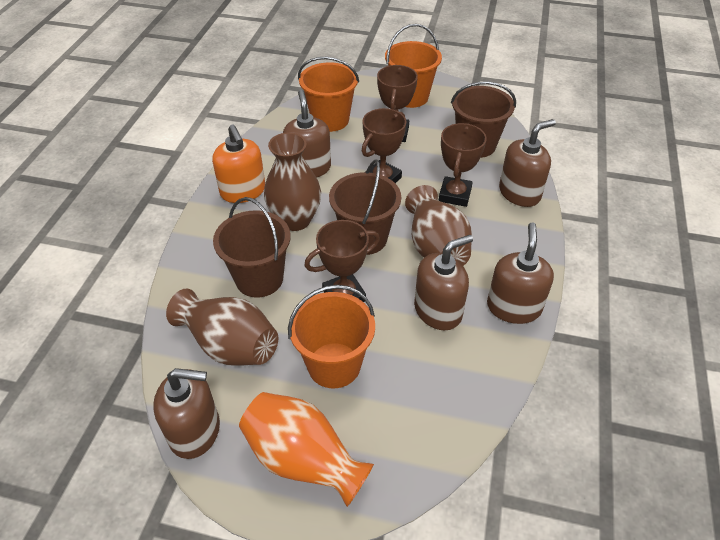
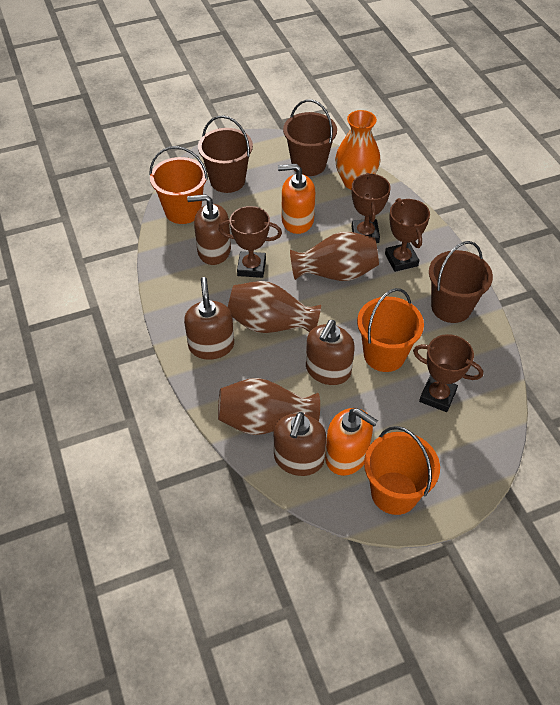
brown soap dispenser: [153,368,220,459] [283,90,331,178] [414,235,473,330] [487,223,554,324] [499,119,556,207] = 5 -> [184,277,234,360] [187,194,231,265] [274,412,326,476] [306,320,355,385] = 4
orange soap dispenser: [212,125,265,203] = 1 -> [278,164,315,234] [325,408,378,476] = 2

